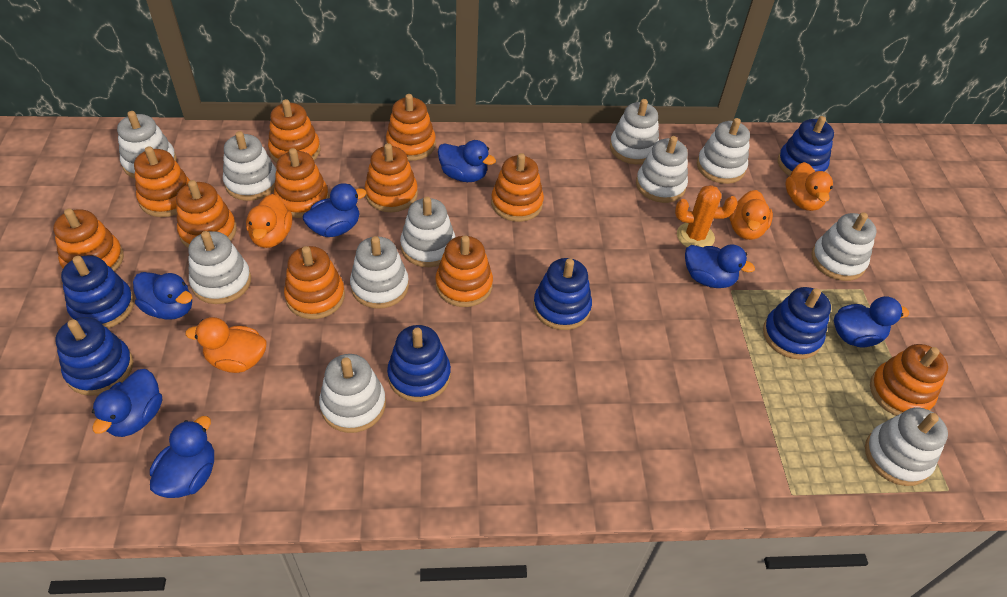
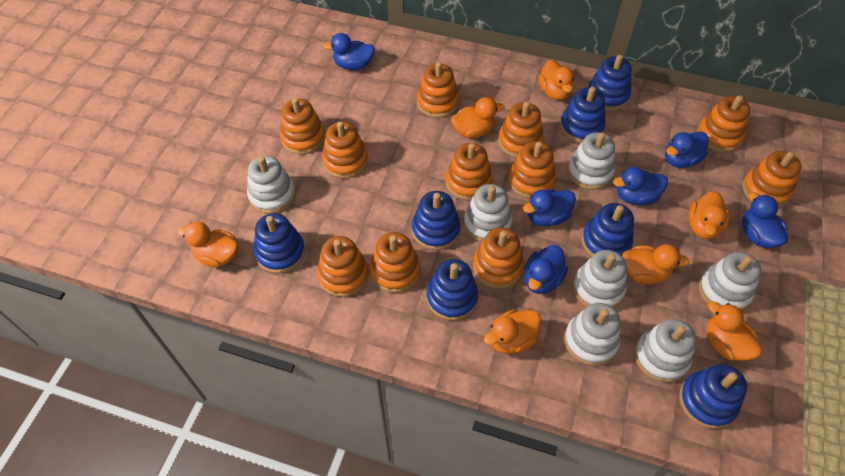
blue duck: [92,369,162,437] [133,272,192,320] [150,416,214,498] [303,183,367,237] [438,140,496,182] [685,244,755,288] [834,296,909,347] = 7 -> [323,33,375,70] [523,189,576,226] [525,245,568,294] [613,167,668,205] [665,132,709,168] [742,192,788,248] = 6
blue stacking toy: [55,317,133,396] [61,255,134,328] [387,325,451,402] [533,258,592,330] [763,287,831,359] [778,116,834,176] = 6 -> [254,213,305,273] [412,191,461,250] [426,259,478,321] [560,87,606,143] [582,203,634,257] [588,55,632,111] [679,364,747,429] = 7
orange cactus: [675,185,738,247] = 1 -> none = 0
orange duck: [185,317,267,373] [246,194,292,248] [729,190,773,240] [786,162,833,211] = 4 -> [178,222,239,267] [451,97,504,138] [484,309,542,354] [538,60,574,100] [622,244,689,284] [688,192,730,239] [706,301,763,361] = 7
white stacking toy: [117,111,177,179] [188,231,251,304] [223,131,276,201] [319,354,386,433] [350,236,409,309] [400,197,455,267] [610,99,659,164] [636,136,688,203] [697,118,750,184] [811,212,876,281] [865,407,948,486] = 11 -> [247,156,296,214] [464,184,513,242] [564,303,621,366] [567,132,615,190] [573,250,627,308] [634,319,696,382] [699,252,761,311] = 7

